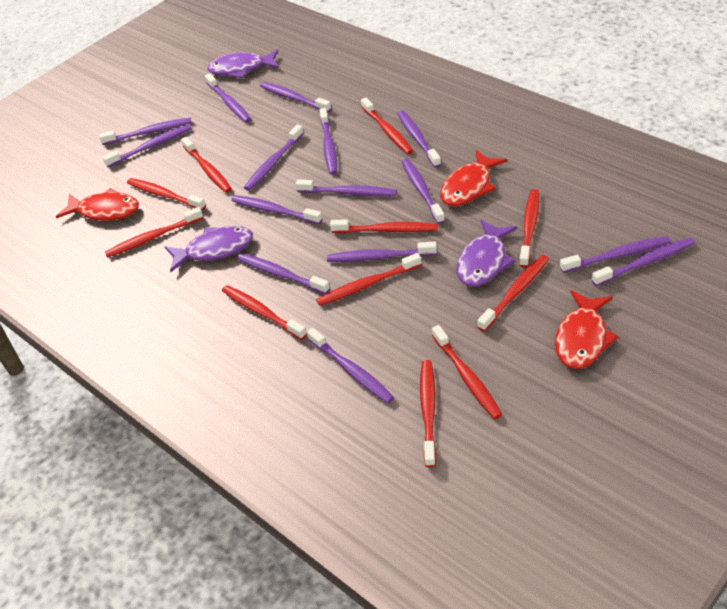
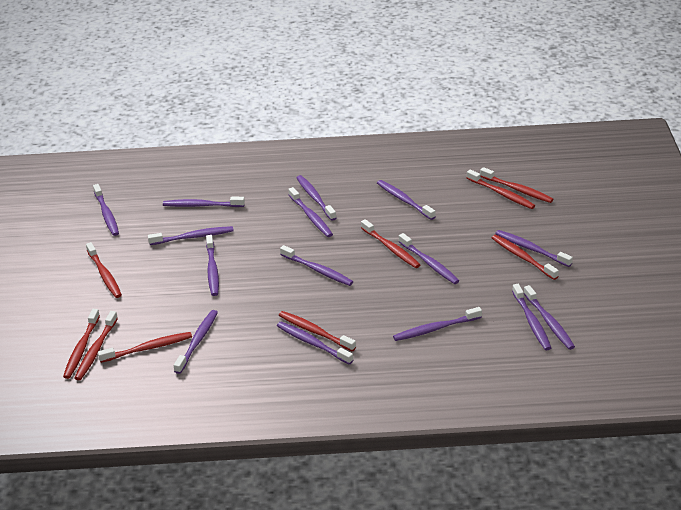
purple fish: [165,226,253,272] [207,50,279,78] [456,220,517,287] = 3 -> none = 0
red fish: [56,188,139,221] [440,150,507,206] [555,290,619,369] = 3 -> none = 0
red toothbrush: [105,207,203,258] [127,178,206,210] [181,137,232,193] [222,285,307,340] [316,253,422,306] [330,220,438,233] [361,98,413,154] [420,360,436,467] [432,325,503,419] [478,255,549,332] [519,189,539,268] = 11 -> [63,309,100,379] [75,311,118,380] [86,242,122,298] [98,332,192,363] [279,311,356,352] [361,219,420,268] [467,169,535,209] [480,167,553,203] [492,235,559,280] = 9

